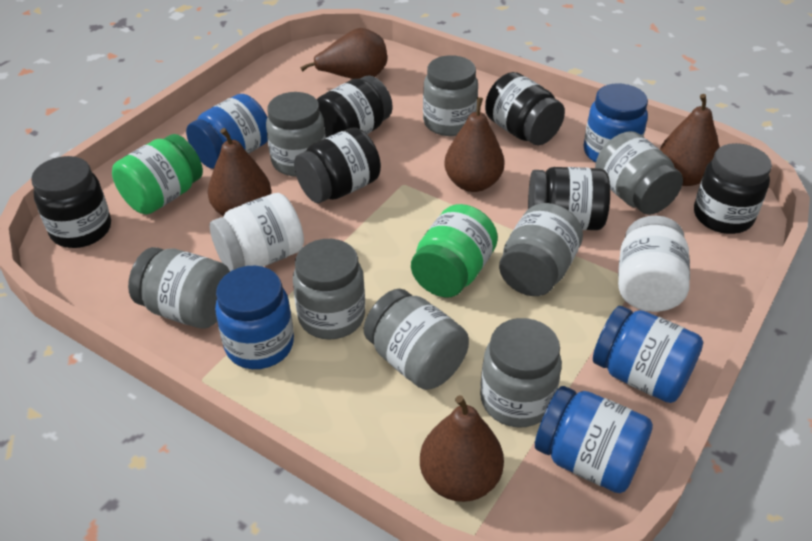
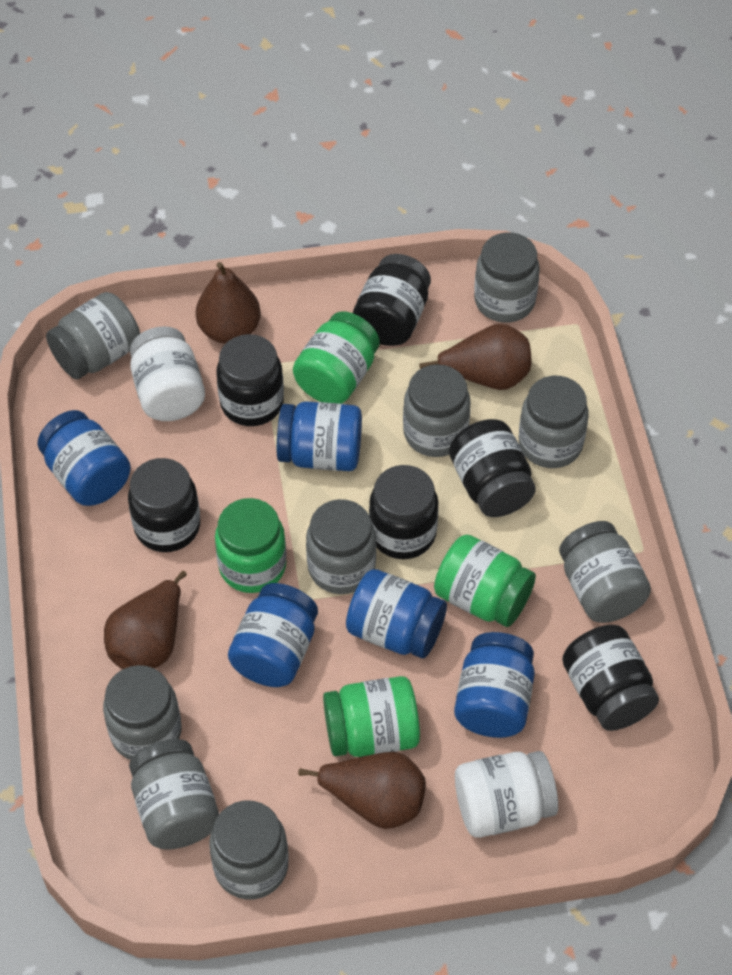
brown pear: [208,128,271,217] [300,28,387,79] [420,395,504,502] [444,97,504,192] [660,94,719,186] = 5 -> [104,571,187,669] [196,262,261,344] [298,752,426,829] [419,324,531,390] = 4
green jar: [112,134,203,215] [411,204,498,297] = 2 -> [215,498,287,593] [293,312,380,404] [323,676,420,757] [434,535,536,627] = 4
grey jar: [128,247,230,329] [266,92,326,177] [293,239,365,340] [364,289,469,390] [423,55,478,136] [480,318,562,428] [499,203,583,296] [595,131,683,215] = 8 -> [46,292,140,379] [103,665,181,760] [129,739,219,850] [209,801,288,899] [306,499,376,594] [403,364,471,457] [474,232,540,323] [519,376,589,468] [559,521,651,623] = 9

